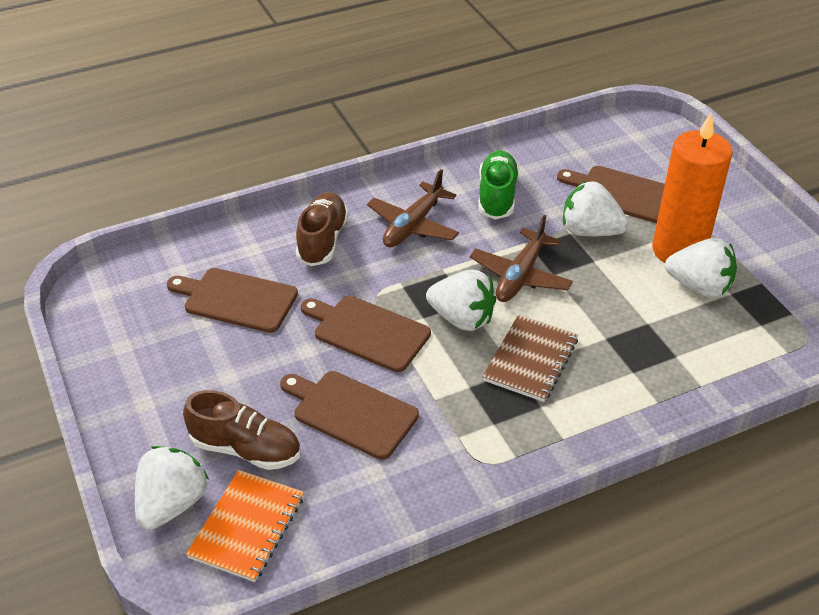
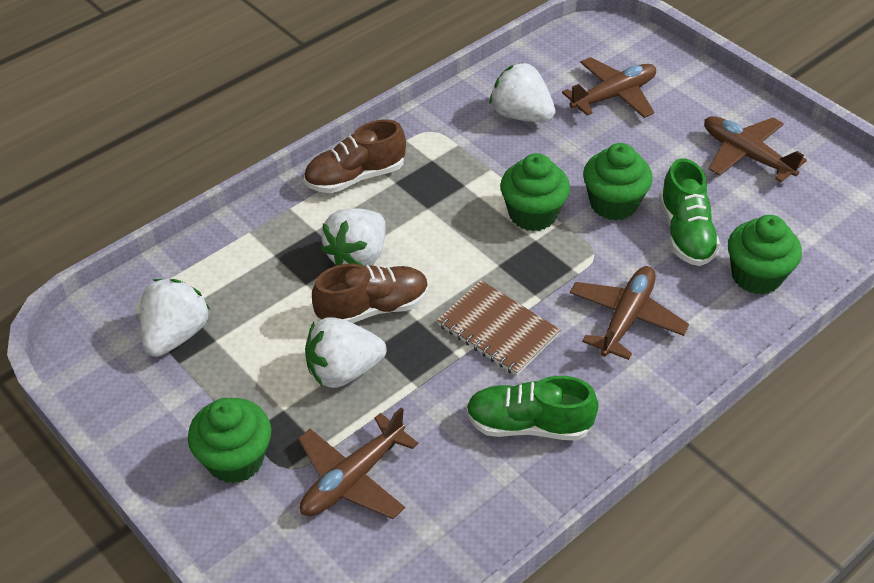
brown cutting board: [167,268,298,333] [280,371,419,460] [301,296,431,372] [557,166,665,223] = 4 -> none = 0
brown plane: [367,169,459,247] [470,215,573,302] = 2 -> [298,407,418,519] [562,57,656,118] [570,266,689,360] [704,116,807,182] = 4
green cupcake: none = 0 -> [188,398,271,483] [500,153,570,231] [583,143,653,220] [728,215,802,295] = 4
green shoe: [478,150,519,220] = 1 -> [466,376,599,440] [659,158,720,266] = 2
orange candle: [652,113,733,263] = 1 -> none = 0
orange notebook: [186,470,304,582] = 1 -> none = 0

